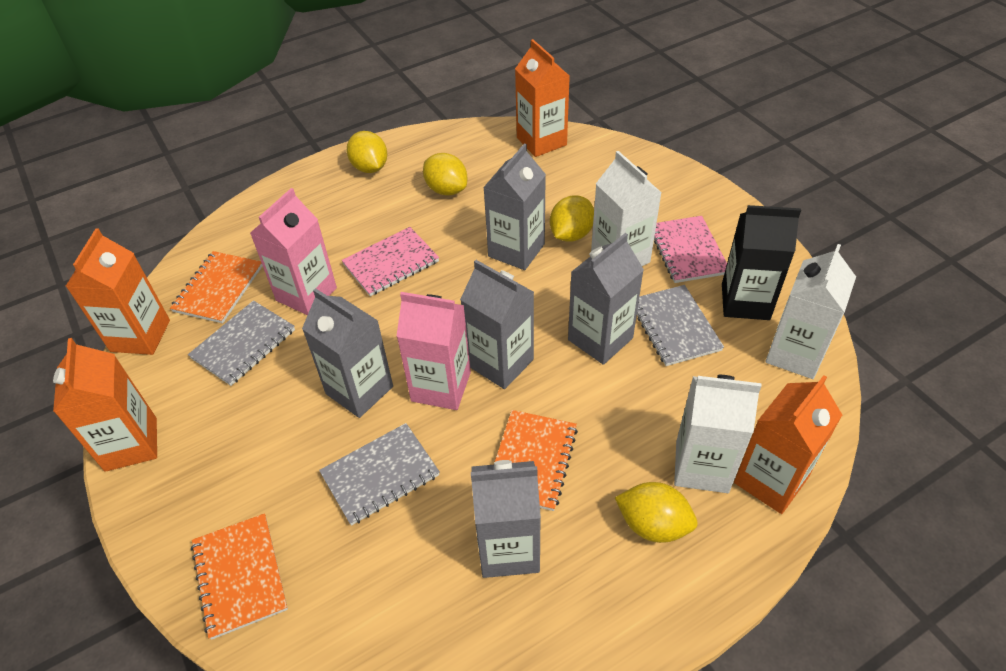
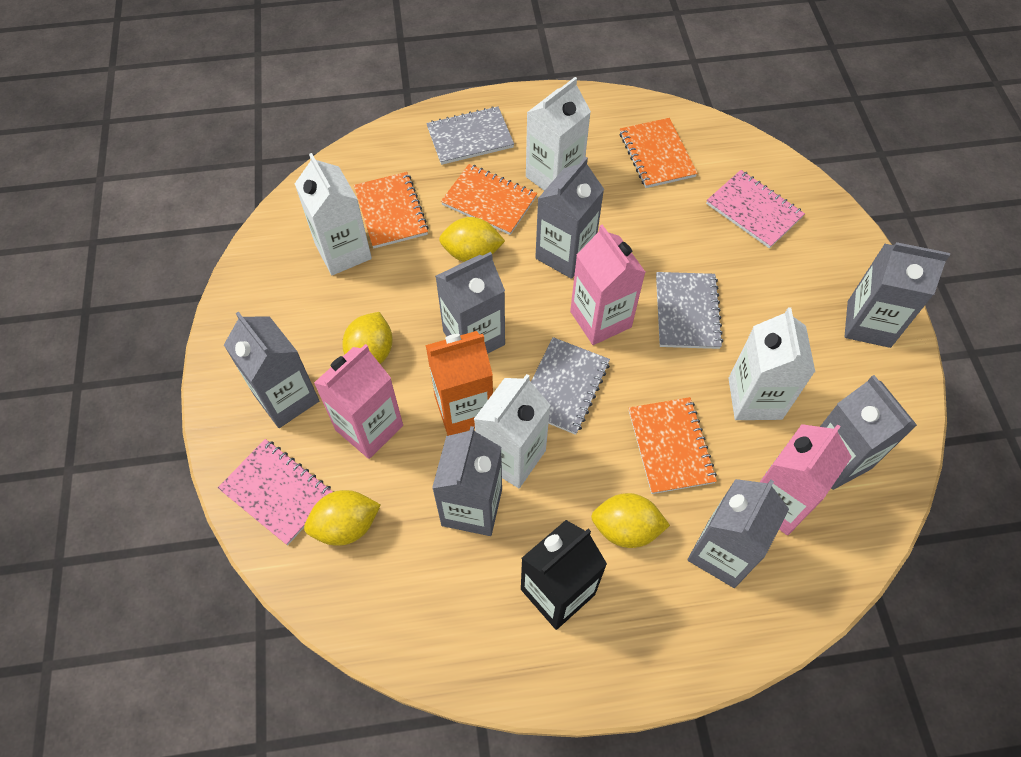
grey carton: [302,288,393,418] [460,260,534,389] [471,460,541,578] [483,143,546,270] [568,233,644,365] = 5 -> [224,311,319,428] [432,426,502,536] [435,252,505,354] [535,157,604,279] [687,479,789,588] [820,375,917,490] [844,242,950,348] = 7
orange carton: [53,338,157,472] [65,228,170,355] [515,39,570,157] [734,375,842,514] = 4 -> [425,331,493,436] = 1
orange notebook: [170,251,263,323] [191,513,288,640] [495,410,578,511] = 3 -> [354,172,429,248] [441,164,537,235] [620,118,698,188] [629,397,717,494] = 4
pink carton: [250,188,337,315] [396,292,471,410] = 2 -> [314,344,403,459] [570,225,645,345] [760,424,852,535] = 3
white carton: [591,151,662,266] [674,375,761,493] [765,244,856,379] = 3 -> [295,153,372,275] [474,374,550,488] [526,77,591,191] [728,307,815,420] = 4

